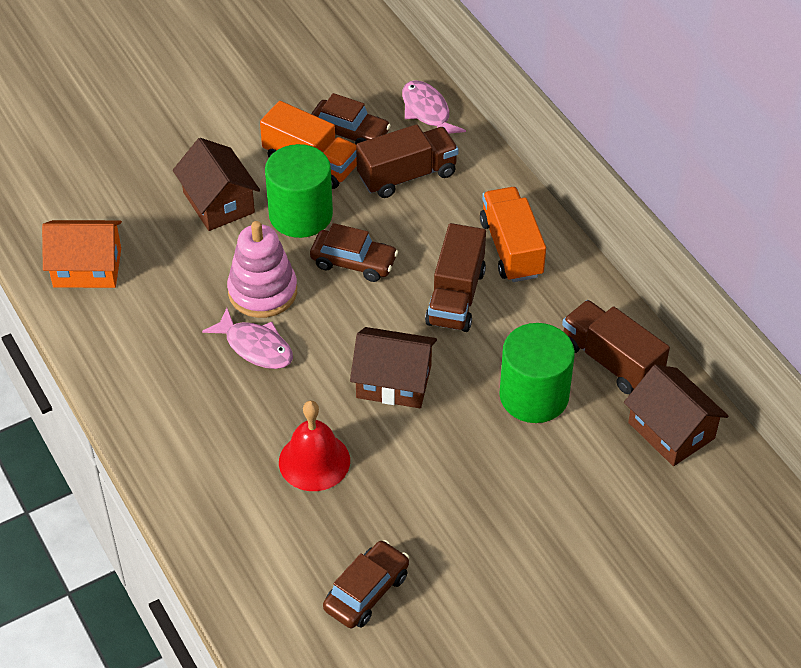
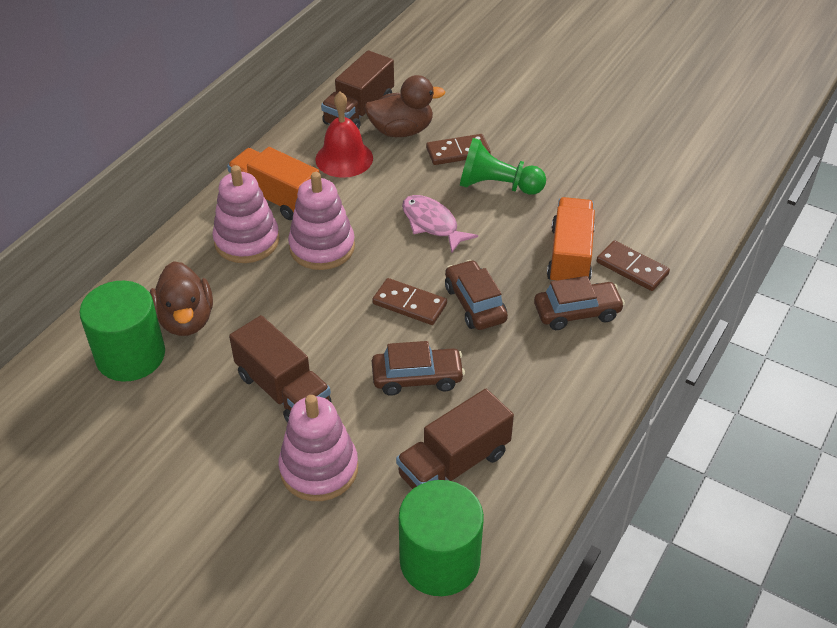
brown domino: none = 0 -> [372,278,447,325] [426,134,491,165] [597,241,670,291] = 3
brown duck: none = 0 -> [150,261,213,336] [364,75,446,137] = 2
brown house: [173,138,260,231] [350,327,437,408] [624,364,728,466] = 3 -> none = 0
green pawn: none = 0 -> [460,138,546,195] = 1
orange house: [42,220,122,288] = 1 -> none = 0
pink fish: [202,308,293,369] [402,80,466,134] = 2 -> [402,195,478,253] = 1
pink stacking toy: [227,221,297,318] = 1 -> [212,165,280,263] [279,395,358,501] [288,172,355,270] = 3

